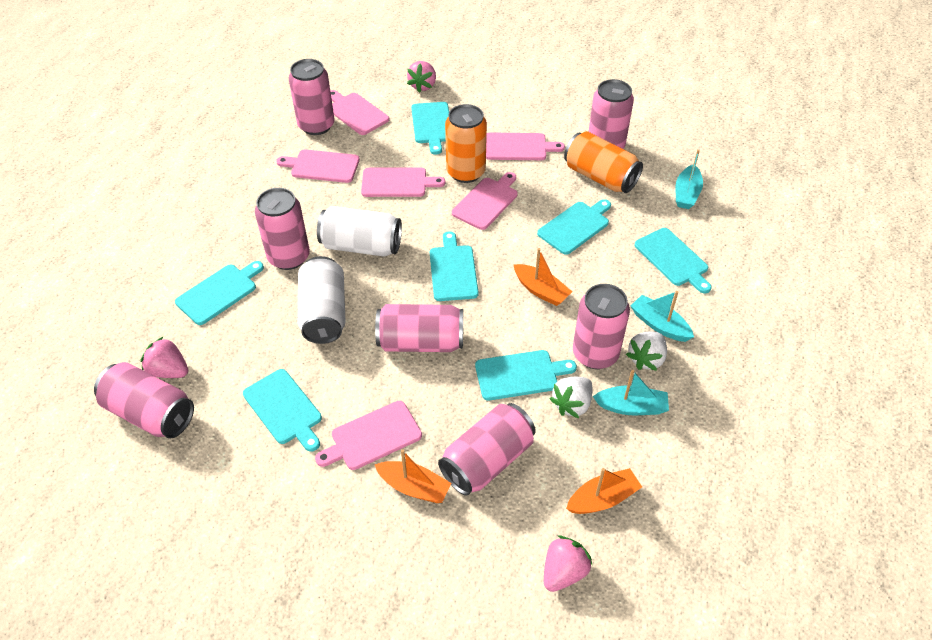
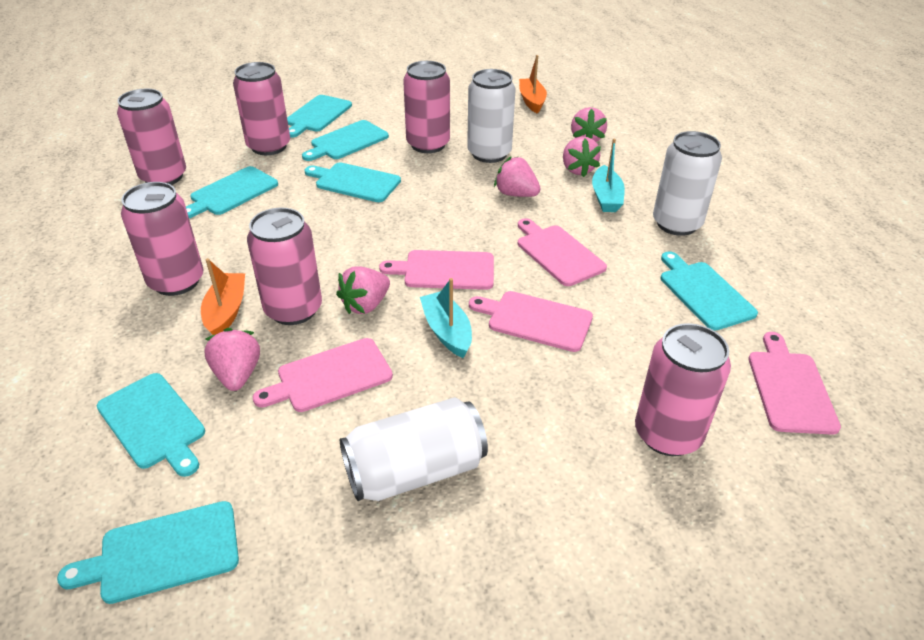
orange boat: [375,450,451,503] [513,248,572,306] [566,468,642,514] = 3 -> [201,258,245,335] [519,55,547,113] = 2
orange can: [445,104,487,183] [564,131,643,193] = 2 -> none = 0
pink can: [94,362,194,438] [255,188,310,270] [289,59,335,135] [375,304,463,352] [438,403,536,496] [573,284,630,369] [588,79,634,149] = 7 -> [117,89,186,185] [121,182,204,296] [233,62,290,155] [247,208,322,325] [403,61,450,153] [635,323,731,456] = 6
pink cutting board: [276,149,360,183] [315,401,422,470] [330,90,389,135] [361,168,445,197] [452,172,518,230] [486,132,565,160] = 6 -> [253,338,393,412] [379,250,494,290] [469,291,593,352] [518,218,607,286] [749,332,841,435] = 5
pink strawberry: [141,336,188,378] [407,61,436,93] [544,536,593,592] = 3 -> [204,328,260,391] [336,267,390,314] [494,156,540,197] [563,137,601,177] [571,107,607,142] = 5
turquoise boat: [593,370,669,415] [631,291,694,342] [676,150,703,209] = 3 -> [420,278,472,358] [592,139,625,212] = 2
white can: [298,256,346,344] [317,206,402,257] = 2 -> [340,397,488,501] [467,69,516,163] [653,131,722,236] = 3
white strawberry: [549,377,593,418] [626,331,667,371] = 2 -> none = 0

